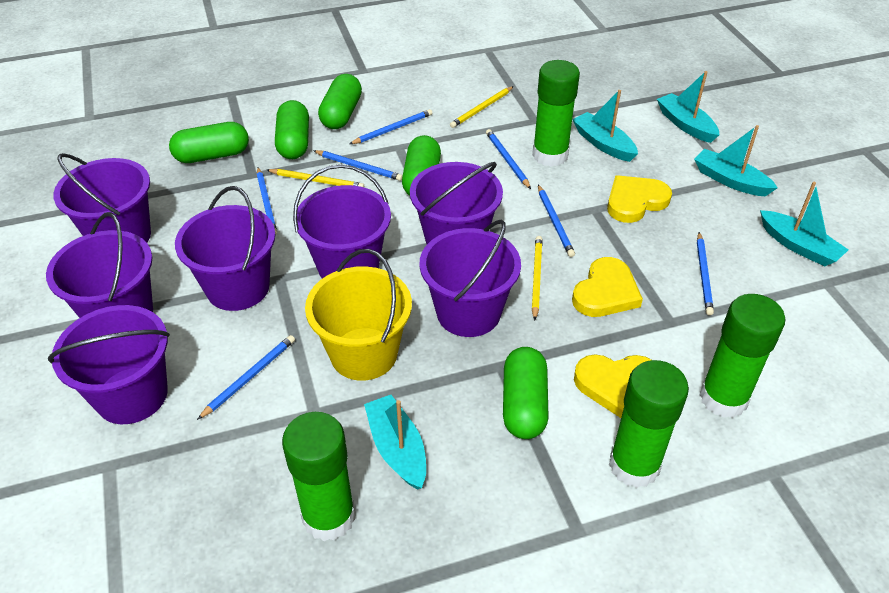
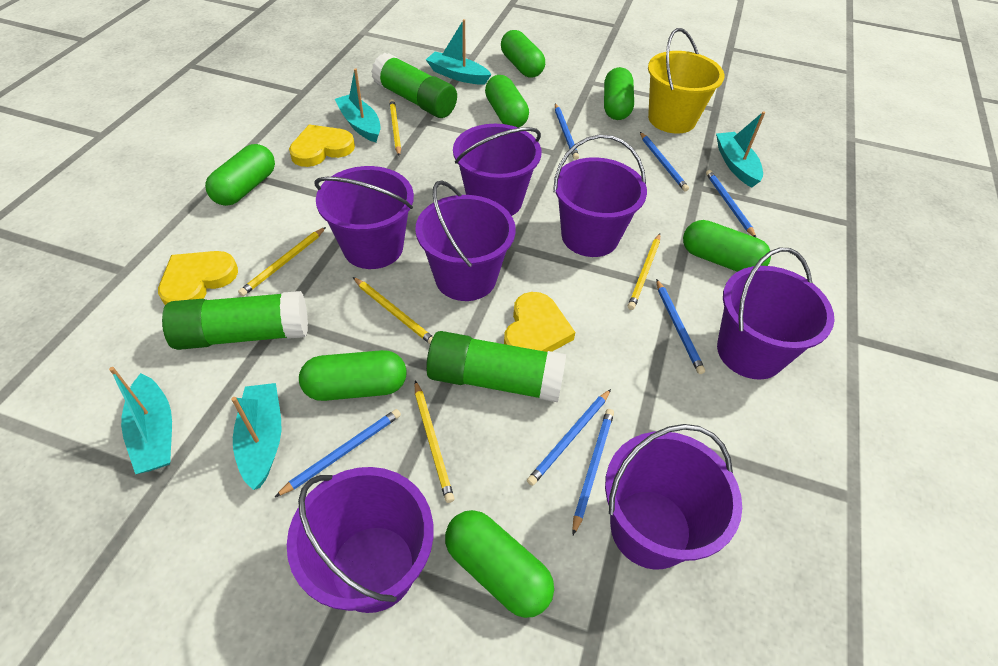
green capsule: [169,122,249,163] [275,100,309,159] [318,74,362,129] [402,135,441,196] [503,347,549,439] = 5 -> [205,144,275,206] [299,350,407,401] [445,510,554,618] [485,75,529,128] [501,30,545,78] [604,67,634,120] [683,220,771,272] = 7
green glue stick: [282,412,355,541] [532,60,580,167] [609,360,689,488] [699,294,785,418] = 4 -> [162,291,308,350] [371,53,457,118] [426,331,566,402] = 3
yellow pencil: [267,169,364,187] [450,86,514,128] [532,236,543,320] = 3 -> [238,227,326,296] [353,277,433,344] [389,99,401,156] [415,380,454,503] [628,233,660,310] = 5

